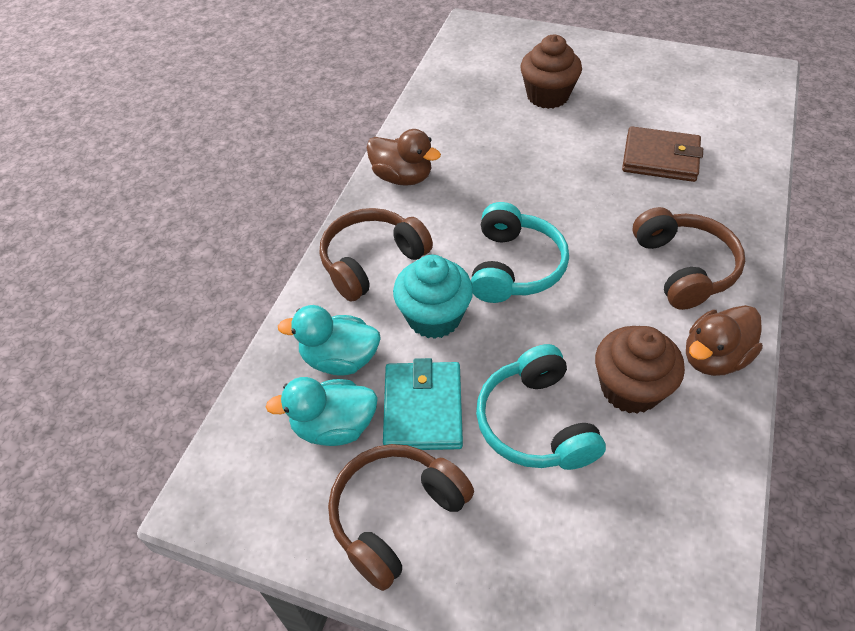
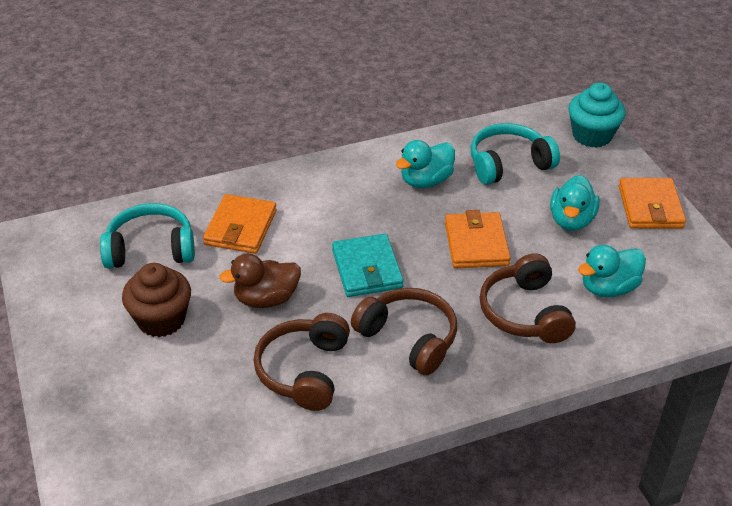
brown cupcake: [520,35,582,109] [595,326,685,414] = 2 -> [122,263,191,337] = 1
brown duck: [367,129,441,186] [686,305,763,376] = 2 -> [219,254,301,308] = 1
brown wallet: [622,126,703,182] = 1 -> none = 0
orange wallet: none = 0 -> [203,194,277,254] [445,210,511,268] [619,178,686,229] = 3
turquoise duck: [266,377,378,446] [278,305,381,375] = 2 -> [396,140,455,188] [550,175,600,231] [578,245,646,297] = 3

